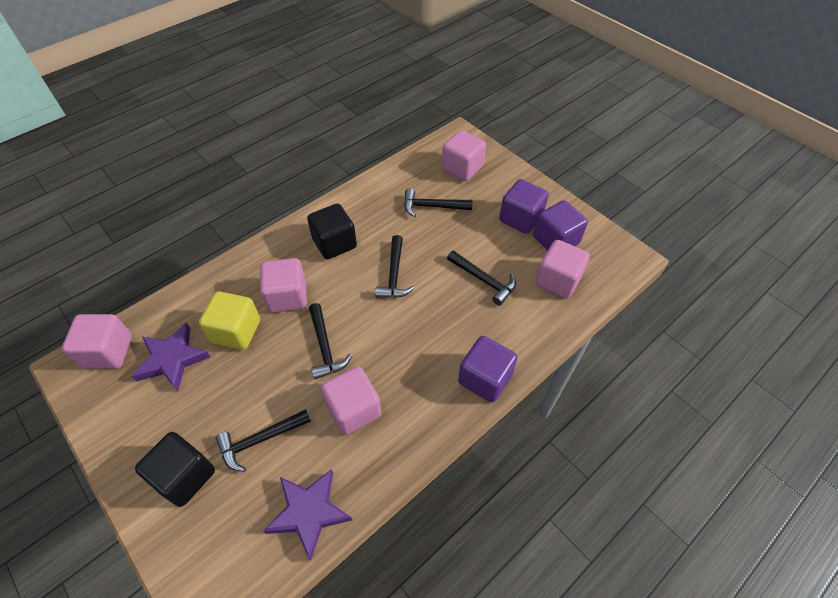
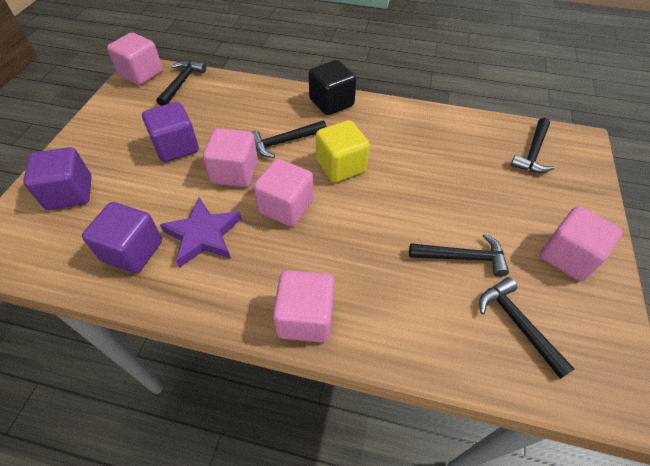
black cube: [135,432,215,507] [307,203,357,259] = 2 -> [309,60,356,115] = 1
purple star: [132,322,210,391] [264,469,352,561] = 2 -> [160,197,241,268] = 1

